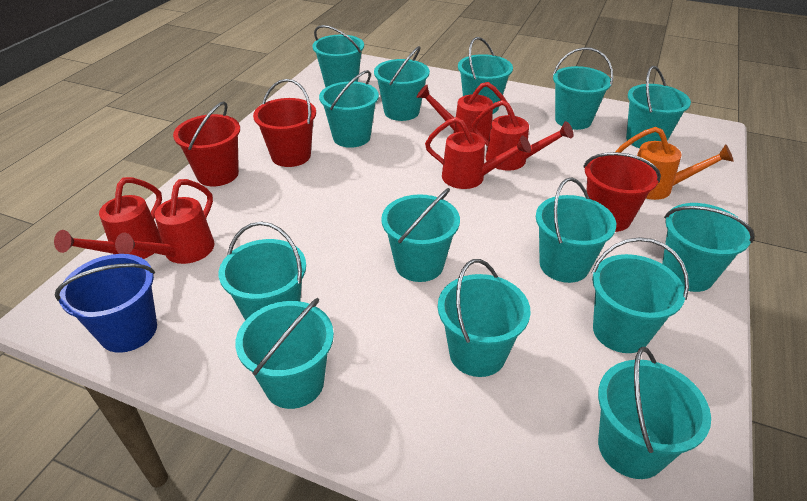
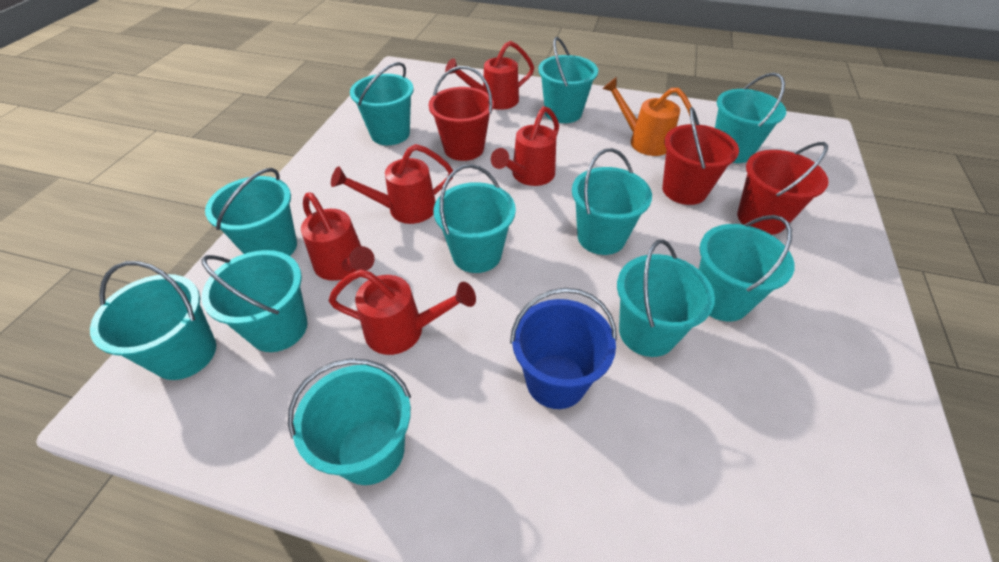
turquoise bucket: [219,222,306,320] [235,298,334,409] [312,25,364,87] [319,70,379,148] [374,46,430,121] [381,188,460,282] [438,259,531,377] [458,37,513,114] [536,178,616,283] [553,47,613,130] [592,237,689,353] [598,347,711,479] [626,66,691,148] [662,203,755,292] = 14 -> [90,261,216,380] [201,250,308,352] [205,168,297,256] [288,359,411,485] [350,62,414,145] [433,164,516,273] [538,37,598,123] [572,148,652,255] [617,240,715,357] [699,215,795,321] [715,73,786,163] = 11

